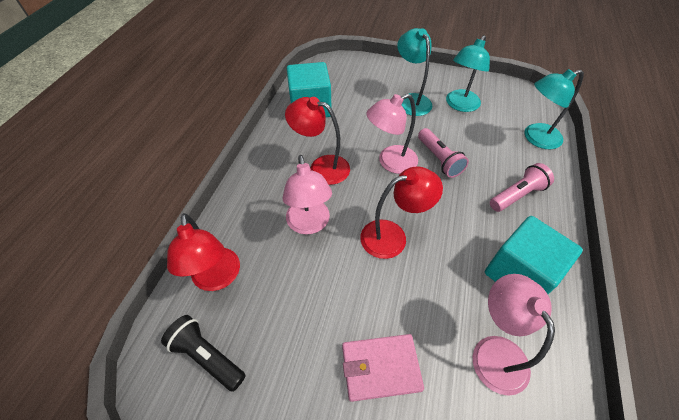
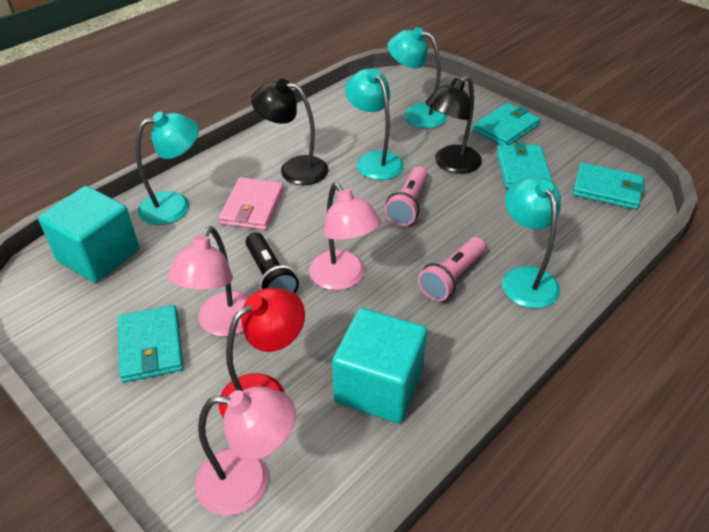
black lamp: none = 0 -> [251,79,328,185] [425,75,482,174] = 2
red lamp: [167,213,240,291] [285,97,350,185] [360,167,443,259] = 3 -> [219,288,305,419] = 1
turquoise lamp: [397,28,432,116] [446,35,490,112] [524,69,584,149] = 3 -> [136,112,199,225] [345,69,404,180] [387,27,447,128] [502,176,561,309] = 4
turquoise wallet: none = 0 -> [118,305,183,383] [473,103,540,145] [496,142,552,188] [572,163,645,210] = 4

